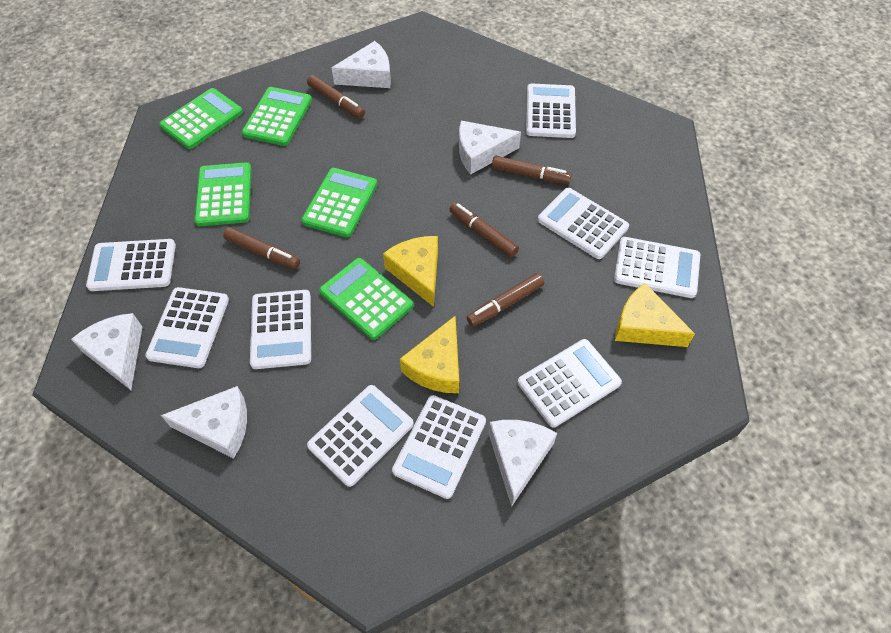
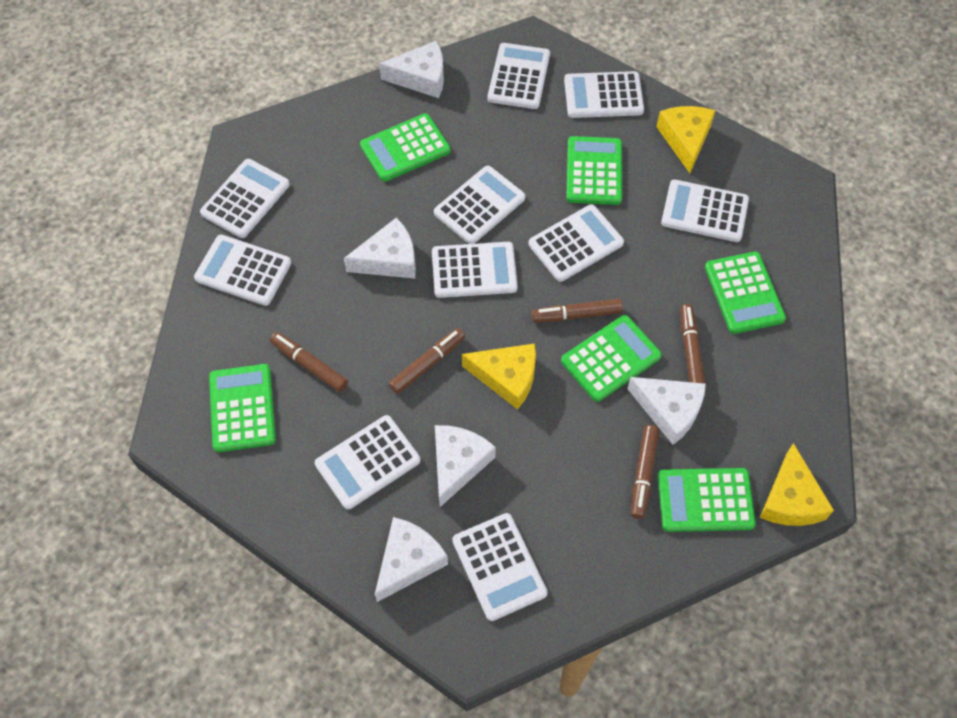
green calculator: [159,88,243,149] [194,162,252,226] [242,87,312,146] [301,168,377,237] [319,258,413,340] = 5 -> [209,364,276,452] [360,113,451,182] [561,315,662,402] [566,136,622,205] [657,468,756,532] [705,252,786,334] = 6
white calculator: [86,239,176,291] [145,287,229,368] [250,290,311,369] [307,385,414,487] [392,395,486,499] [518,339,622,427] [526,84,576,138] [538,188,629,259] [614,237,700,298] = 9 -> [194,235,291,306] [200,159,290,238] [315,415,421,510] [432,242,518,298] [434,166,525,244] [452,513,548,621] [488,43,550,109] [529,204,624,282] [564,71,644,118] [661,180,749,242] = 10

